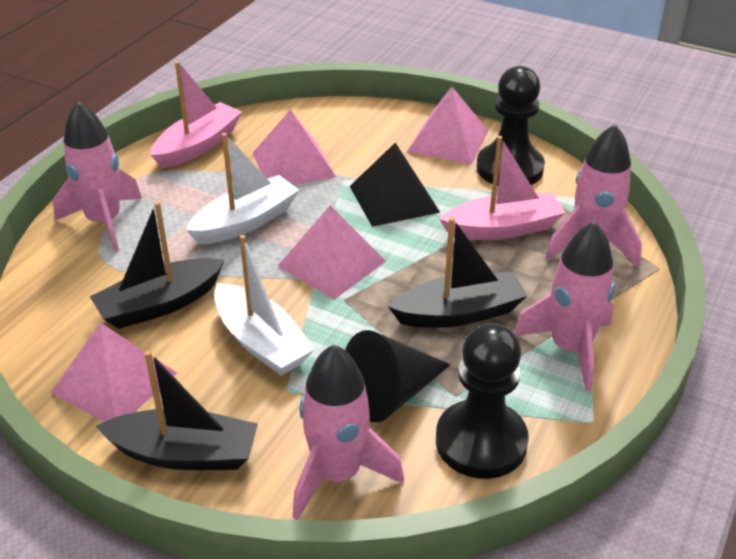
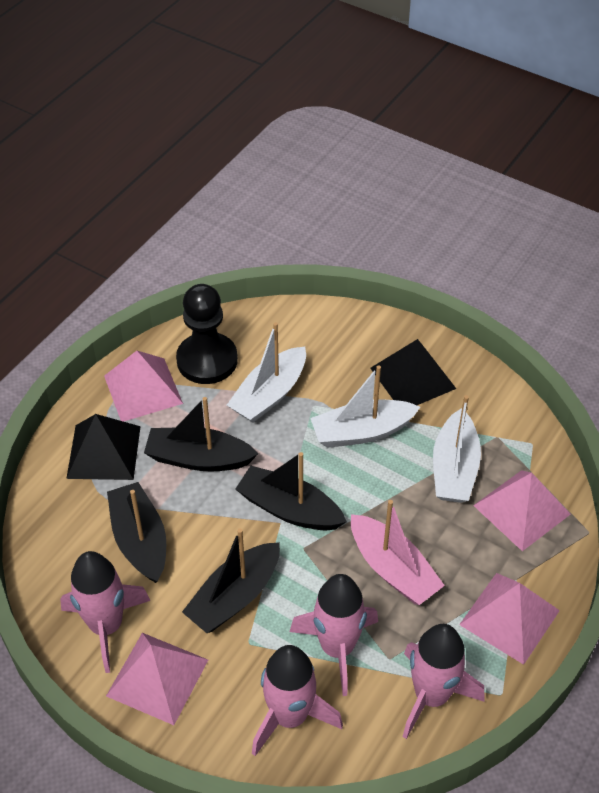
black boat: [90,201,224,329] [96,350,258,470] [388,217,527,328] = 3 -> [107,482,166,583] [144,397,258,472] [182,528,280,633] [236,452,347,530] = 4
black cone: [345,330,451,422] = 1 -> none = 0
black pawn: [436,323,529,479] [477,66,545,186] = 2 -> [176,284,238,384] = 1
black pyramid: [350,143,440,227] = 1 -> [66,414,141,480] [370,339,456,405] = 2
pink boat: [151,61,242,168] [439,136,565,240] = 2 -> [351,500,445,605] = 1
white boat: [186,133,299,244] [214,235,315,376] = 2 -> [227,322,306,422] [310,365,420,448] [433,395,481,503] = 3

